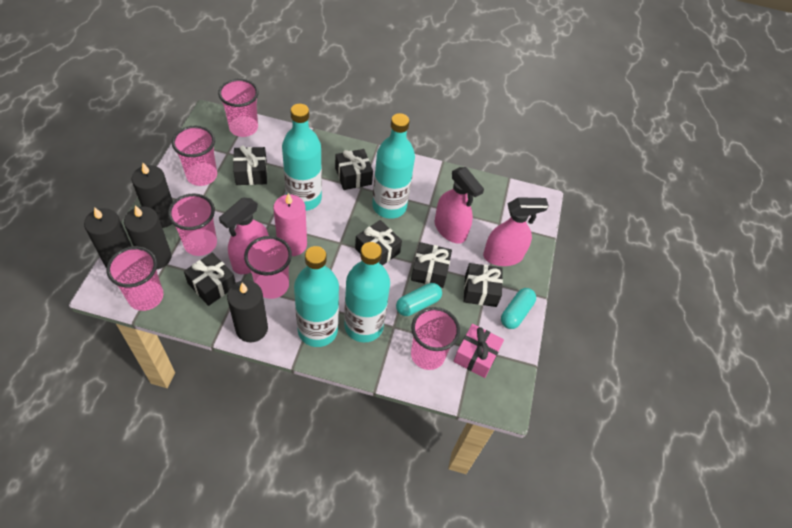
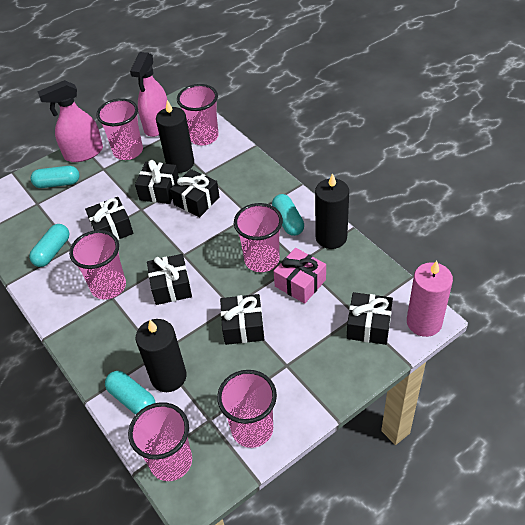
black candle: [84,207,132,268] [124,205,172,269] [132,163,173,228] [227,280,268,342] = 4 -> [136,319,187,392] [156,100,194,173] [315,173,349,249] = 3
pink spray bottle: [219,198,269,274] [435,167,484,244] [483,197,549,266] = 3 -> [37,80,103,162] [130,52,168,137] = 2
turquoise bottle: [282,104,322,211] [294,246,339,347] [344,242,390,342] [372,113,415,219] = 4 -> none = 0
turquoise capsule: [396,283,442,316] [501,288,536,329] = 2 -> [29,224,69,267] [31,166,80,188] [105,371,155,415] [272,194,304,236] = 4

